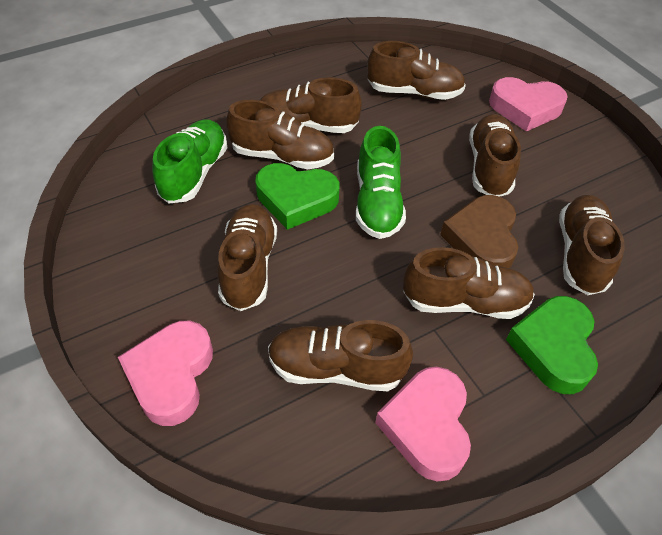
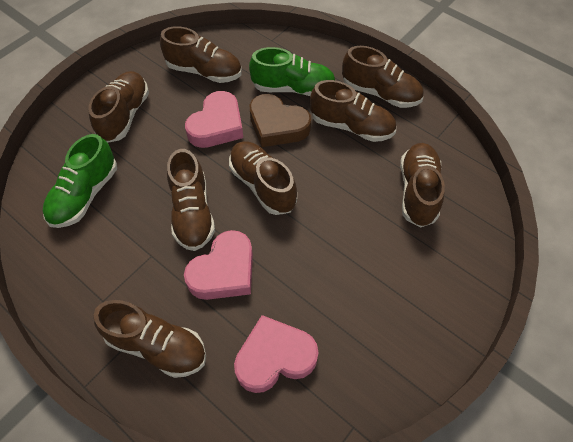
green heart: [255,163,339,230] [506,296,598,394] = 2 -> none = 0

